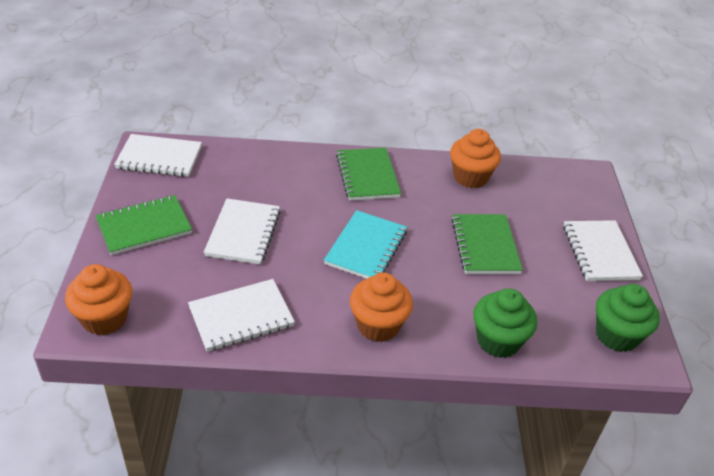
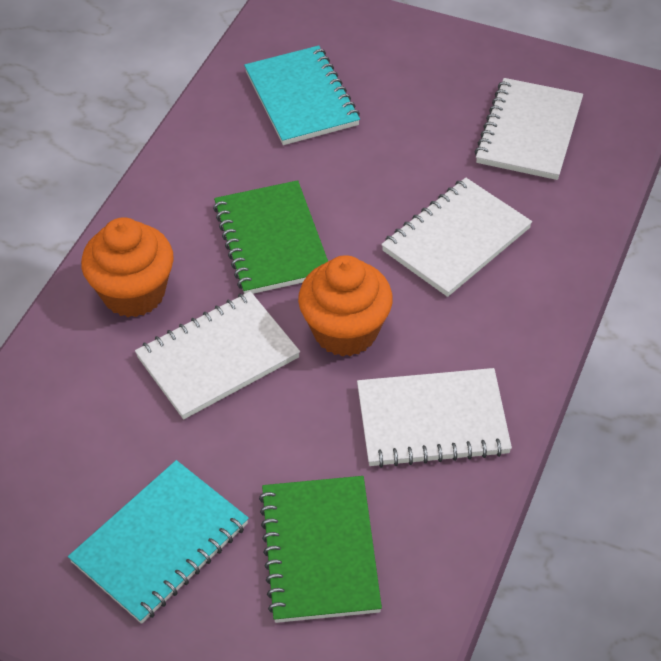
green cupcake: [474,288,537,358] [596,284,660,352] = 2 -> none = 0
green notebook: [96,195,192,255] [336,148,401,201] [451,214,523,274] = 3 -> [213,180,328,294] [259,476,382,623] = 2
orange cupcake: [65,264,132,335] [350,273,413,342] [450,129,501,188] = 3 -> [81,217,174,317] [298,255,393,357] = 2
turquoise notebook: [324,210,407,279] = 1 -> [68,460,249,624] [244,45,360,145] = 2

